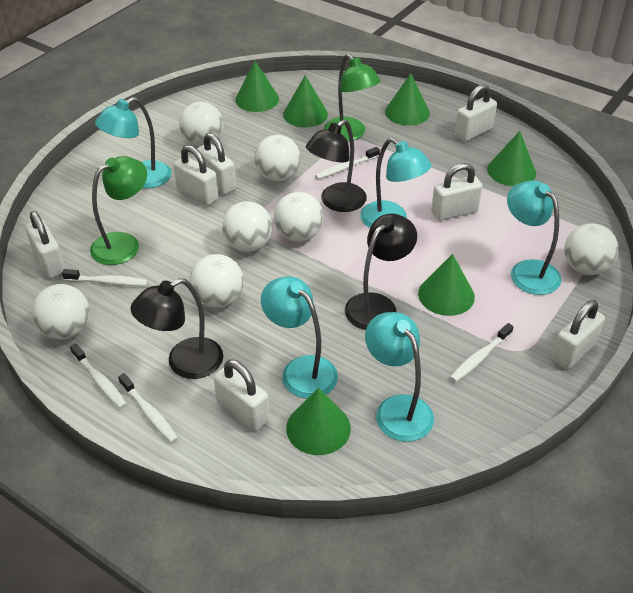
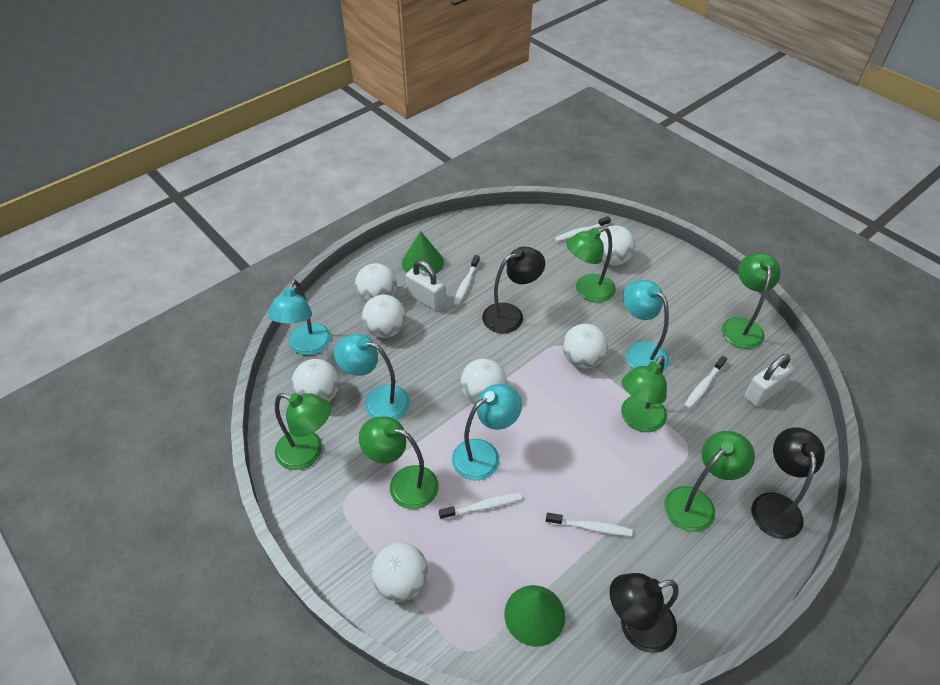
green cone: [235,61,279,112] [283,75,328,127] [286,388,351,455] [385,73,430,126] [418,254,475,316] [487,131,536,186] = 6 -> [402,231,444,274] [504,585,565,647] = 2
green lamp: [90,156,147,265] [324,54,381,142] = 2 -> [275,393,331,470] [359,416,439,509] [566,227,616,303] [621,356,667,432] [664,431,755,532] [722,253,780,349] = 6
turquoise lamp: [95,97,172,188] [261,276,338,399] [360,138,432,228] [365,312,434,442] [507,180,561,295] = 5 -> [268,280,331,355] [334,334,410,420] [452,384,522,481] [623,280,669,371] = 4
white padlock: [25,211,65,278] [173,145,218,206] [197,133,236,195] [214,359,269,431] [431,163,482,220] [455,84,497,142] [551,300,605,370] = 7 -> [406,260,446,311] [744,354,795,407] = 2

